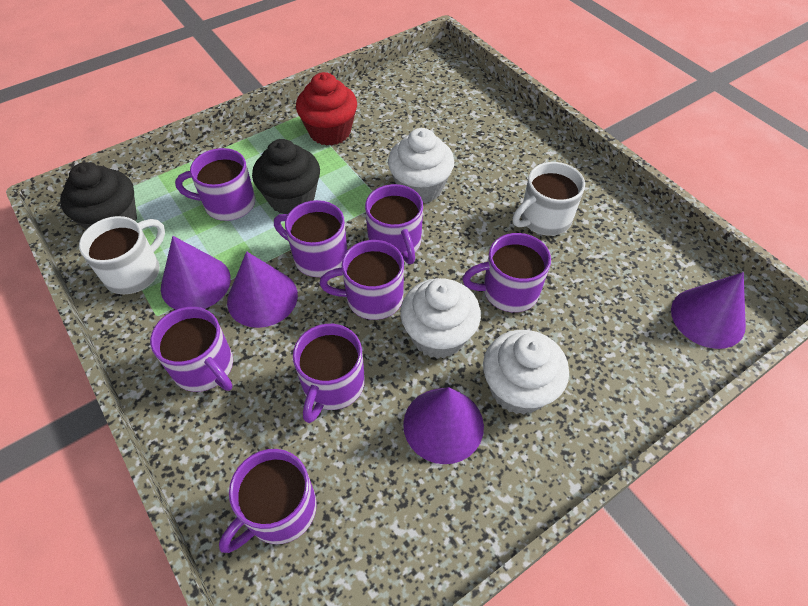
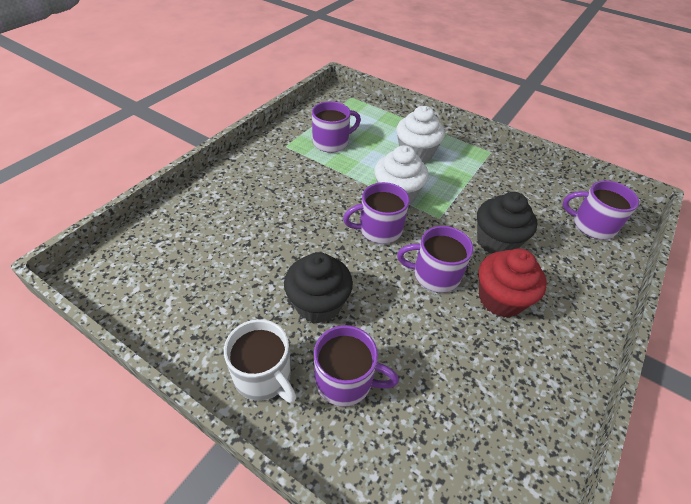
purple cone: [161,236,231,310] [227,251,298,328] [403,387,484,464] [671,272,746,349] = 4 -> none = 0
purple mug: [150,307,233,392] [175,148,255,221] [219,449,317,553] [274,200,347,277] [293,324,365,423] [320,240,404,320] [365,184,423,264] [462,233,551,312] = 8 -> [312,101,361,153] [314,325,399,407] [343,182,409,244] [397,226,473,293] [563,180,639,239] = 5
white cupcake: [388,128,455,203] [400,278,481,359] [483,330,569,415] = 3 -> [374,145,428,204] [396,106,445,163] = 2
white mug: [79,216,165,294] [513,162,585,236] = 2 -> [224,319,296,403] = 1

